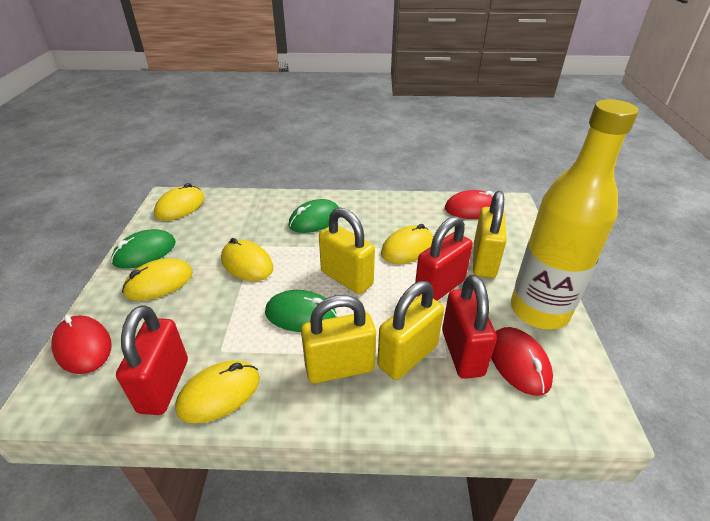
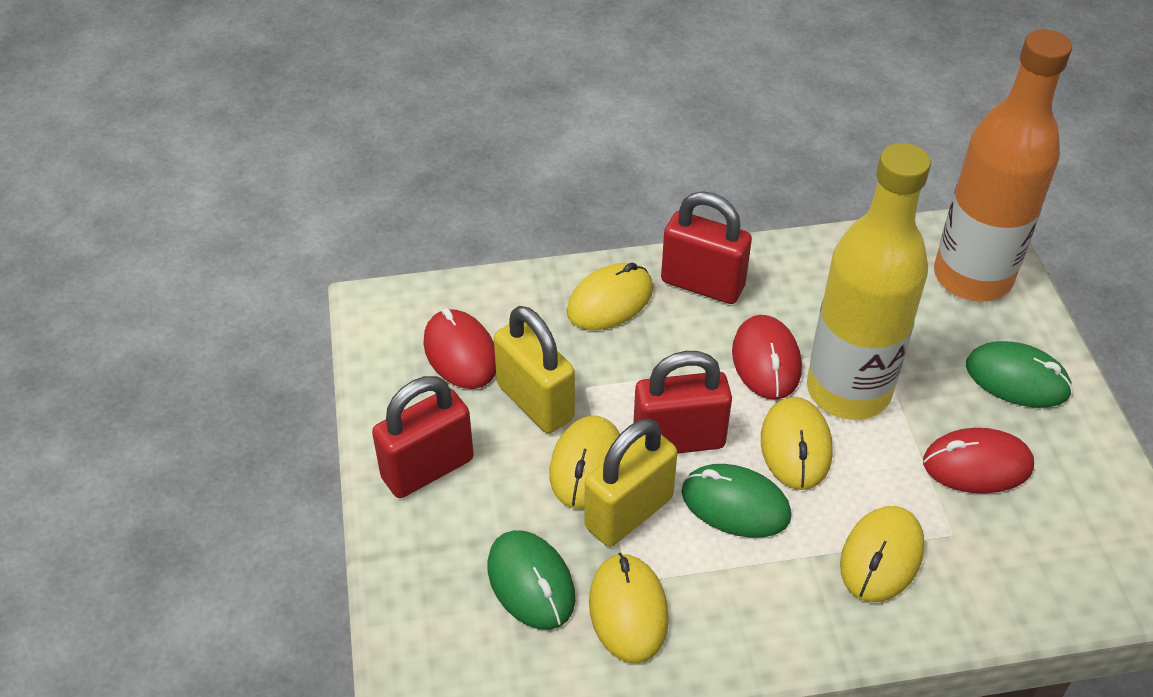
orange bottle: none = 0 -> [934,29,1072,302] = 1
yellow padlock: [301,295,376,383] [319,208,375,294] [377,281,444,380] [473,191,507,278] = 4 -> [494,306,575,433] [584,419,677,547] = 2

